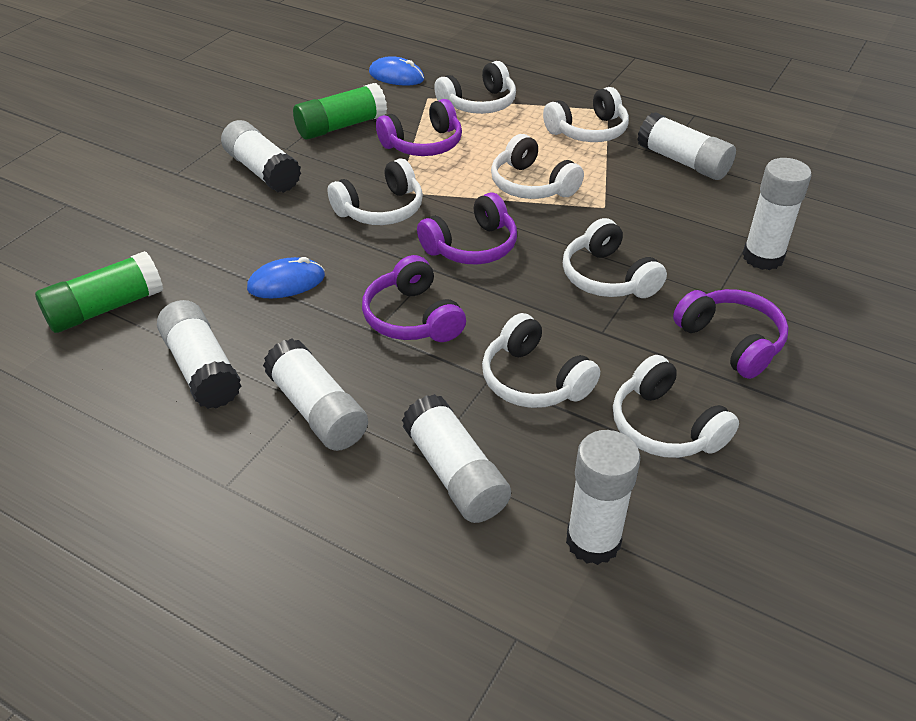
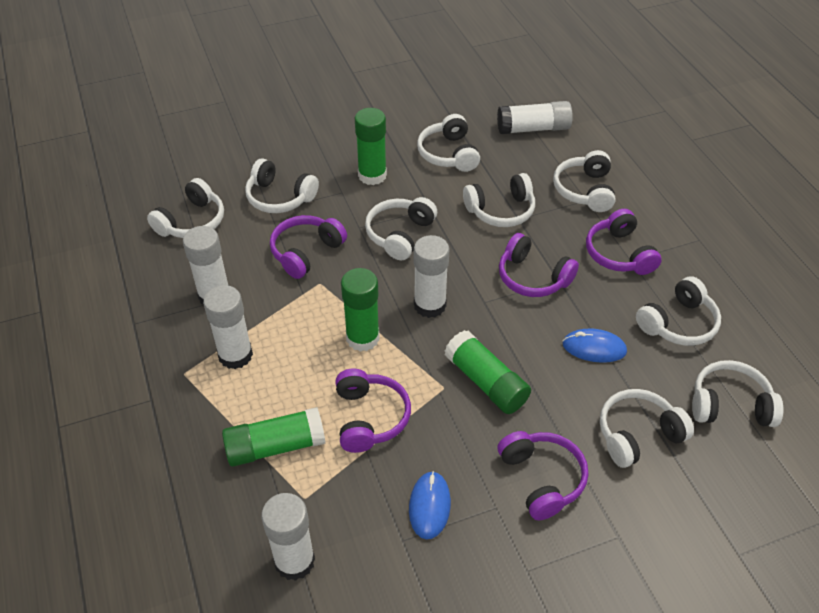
green glue stick: [35,251,163,333] [293,83,387,140] = 2 -> [222,407,325,467] [341,268,380,352] [355,108,387,185] [445,330,531,414] = 4
purple headphones: [362,255,466,342] [376,99,462,156] [417,192,517,265] [673,289,789,379] = 4 -> [270,215,347,279] [335,369,411,453] [497,431,588,520] [499,233,579,297] [586,209,662,275] = 5
white glue stick: [157,300,241,409] [221,120,301,193] [263,339,368,451] [402,394,511,523] [566,430,640,565] [637,112,736,180] [742,158,812,270] = 7 -> [183,226,229,304] [203,285,253,369] [261,493,315,581] [414,235,450,318] [497,101,573,134] = 5
white headphones: [327,158,423,225] [434,61,516,114] [482,313,600,408] [491,134,584,199] [543,87,629,142] [563,218,667,298] [613,355,739,458] = 7 -> [147,178,224,238] [245,159,319,213] [365,197,437,260] [417,114,480,172] [463,173,535,227] [553,150,615,212] [600,389,694,468] [636,276,721,346] [692,360,784,427] = 9

